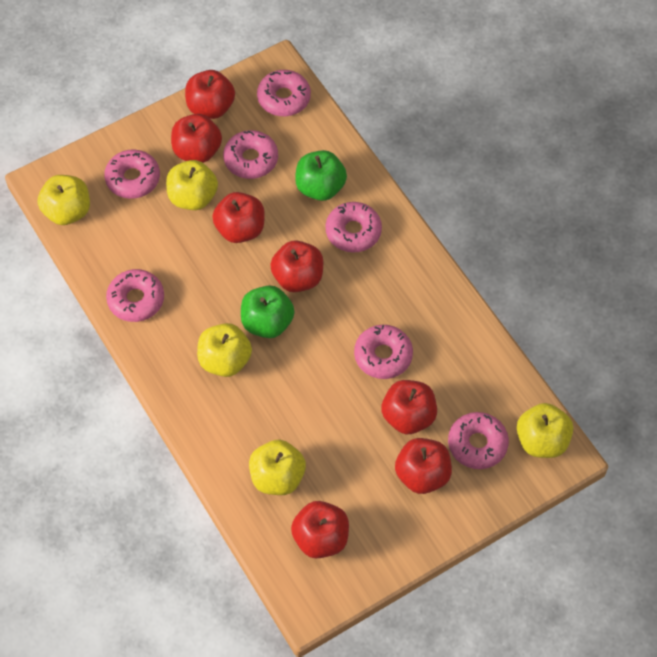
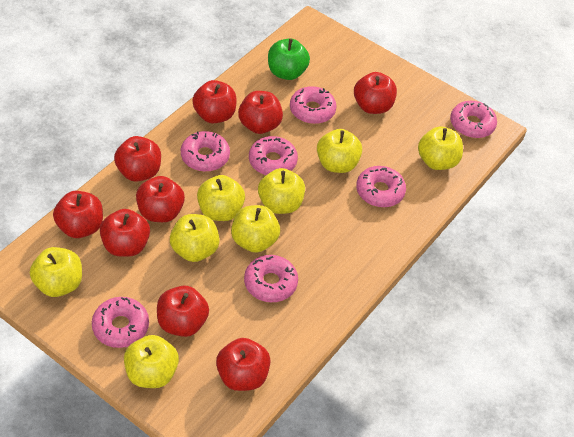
green apple: [241,285,295,338] [295,150,347,201] = 2 -> [268,38,310,80] = 1
red apple: [171,114,222,163] [185,70,235,119] [212,192,265,243] [270,240,323,292] [291,501,349,558] [381,380,437,434] [395,438,452,494] = 7 -> [53,191,103,238] [100,209,150,257] [114,136,161,182] [136,176,185,222] [157,286,209,337] [192,80,237,124] [216,338,271,391] [238,91,283,134] [354,72,397,114] = 9
yellow apple: [37,175,90,225] [166,160,218,210] [197,323,252,377] [249,440,306,495] [517,403,573,458] = 5 -> [30,247,82,297] [124,335,179,388] [170,214,220,262] [197,175,245,221] [231,205,280,253] [258,168,305,214] [317,129,362,173] [418,126,463,170] = 8

